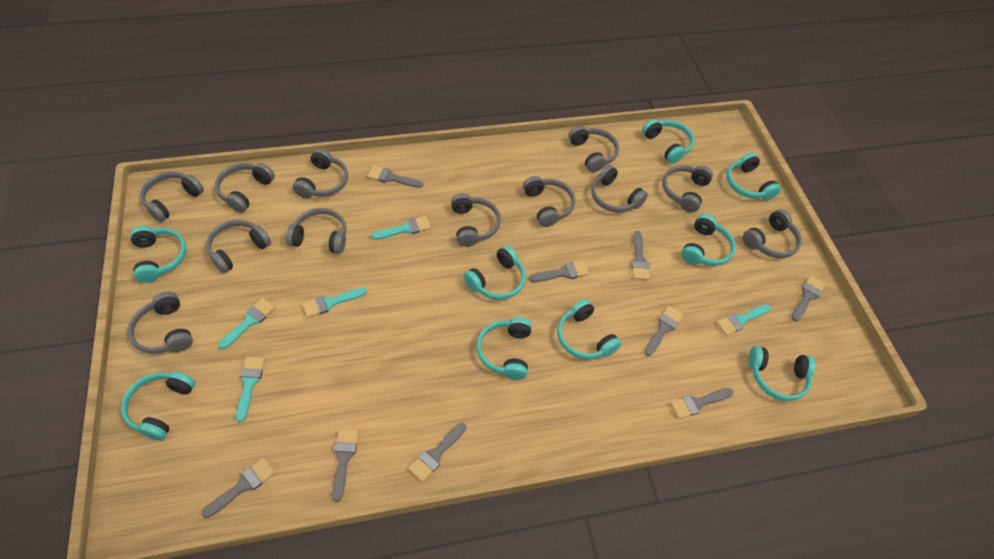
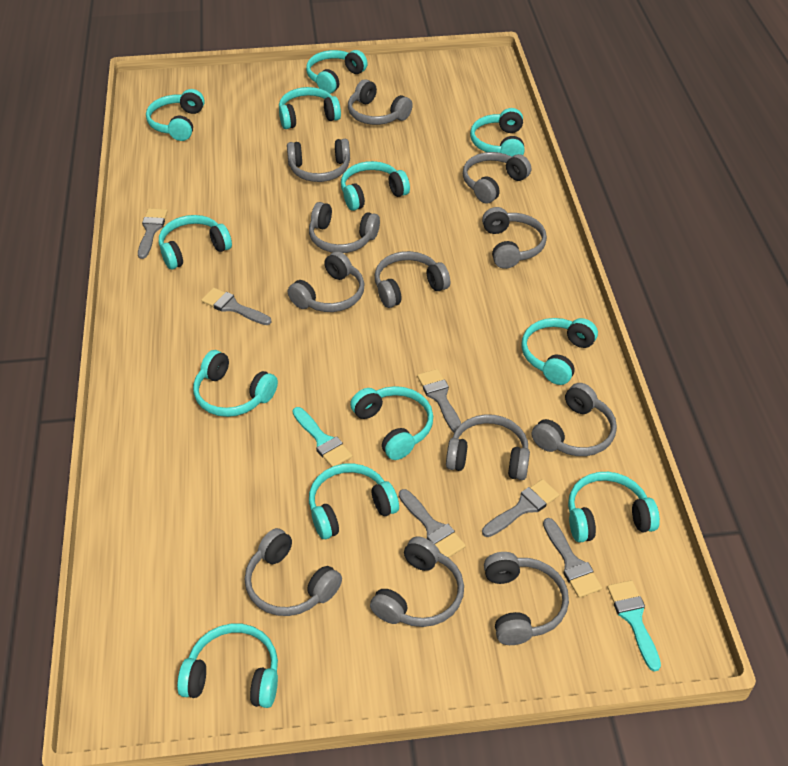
grey brush: [202,458,275,518] [332,428,359,502] [367,166,424,188] [408,423,466,482] [529,261,589,282] [631,231,650,280] [644,306,684,356] [670,388,733,419] [791,275,826,321] = 9 -> [138,208,168,259] [201,288,272,325] [399,489,466,558] [417,369,461,432] [482,479,559,537] [543,518,602,598] = 6
turquoise brush: [218,298,276,349] [236,357,265,422] [302,287,367,318] [371,216,431,240] [716,304,771,336] = 5 -> [293,407,352,467] [607,580,661,672] = 2
turquoise headphones: [121,372,195,441] [130,226,187,283] [464,245,526,300] [477,317,532,380] [557,299,621,359] [642,119,694,164] [681,214,736,266] [726,153,781,200] [748,346,816,401] = 9 -> [146,89,204,141] [159,215,232,269] [177,624,278,708] [193,350,278,417] [279,87,341,129] [306,50,368,94] [309,463,399,539] [341,161,410,211] [350,386,433,460] [470,108,525,157] [521,318,598,385] [568,472,660,543] = 12

